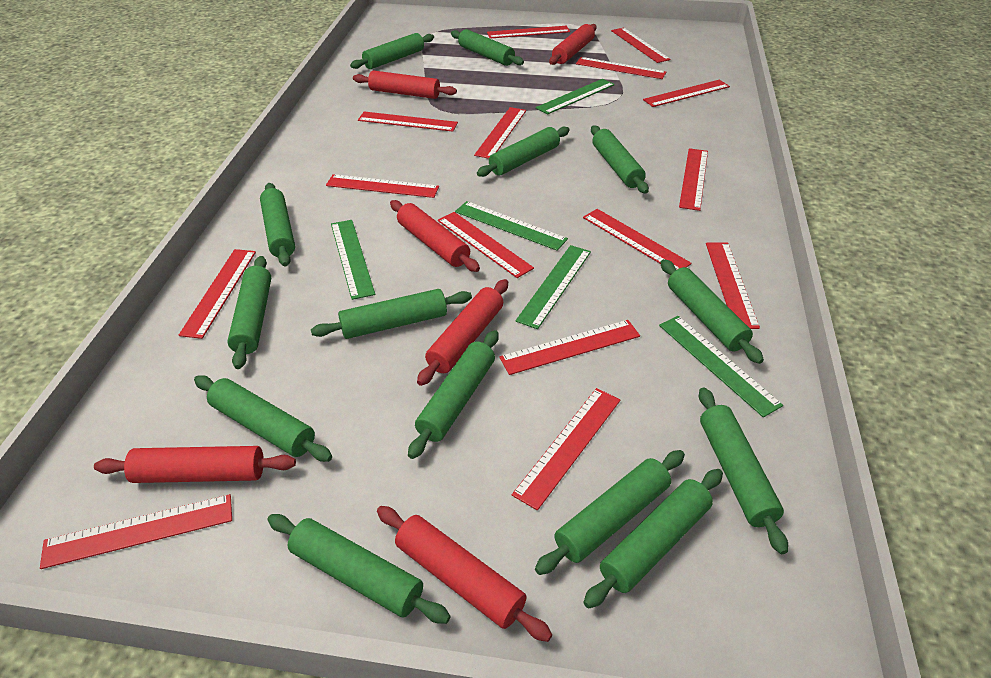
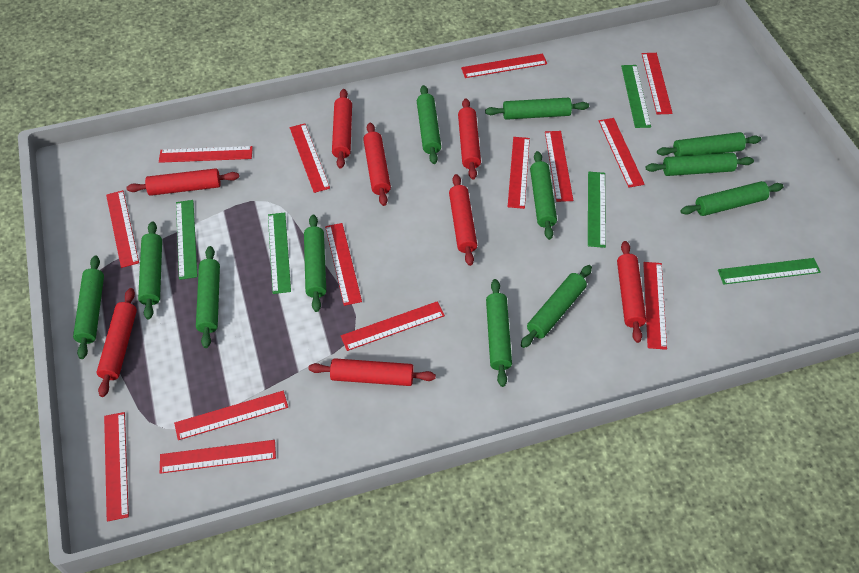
green rolling pin: [194,375,332,462] [227,256,271,369] [260,183,295,266] [267,514,451,624] [311,289,472,339] [350,33,434,69] [408,330,499,459] [451,29,524,66] [477,127,570,177] [535,450,685,575] [583,469,723,609] [591,126,649,194] [660,259,764,364] [699,387,788,554] = 14 -> [73,256,104,359] [138,221,162,319] [196,246,220,348] [304,215,326,312] [417,85,441,164] [485,98,589,120] [486,279,512,387] [521,265,592,348] [530,151,557,240] [646,153,754,176] [657,132,761,156] [680,181,784,216] = 12
red rolling pin: [94,446,296,483] [353,71,457,99] [377,506,552,642] [390,200,480,272] [417,279,508,386] [549,24,597,65] = 6 -> [97,288,137,397] [126,168,239,196] [308,358,436,386] [332,89,352,169] [363,122,391,206] [449,174,477,266] [458,98,481,179] [617,241,646,343] = 8
red ruler: [40,494,232,569] [179,249,256,339] [326,174,439,198] [358,112,458,132] [438,212,534,278] [474,107,526,159] [487,26,570,39] [499,320,640,375] [512,388,620,511] [576,57,666,79] [583,209,692,270] [611,28,671,63] [643,80,730,107] [679,148,708,211] [706,242,760,329] = 15 -> [104,412,129,521] [106,190,139,268] [159,146,253,163] [160,440,276,474] [174,391,288,440] [290,123,330,193] [325,223,362,306] [341,301,445,351] [461,53,547,78] [508,137,530,209] [545,131,573,202] [599,118,645,188] [642,53,673,114] [643,262,667,350] = 14

